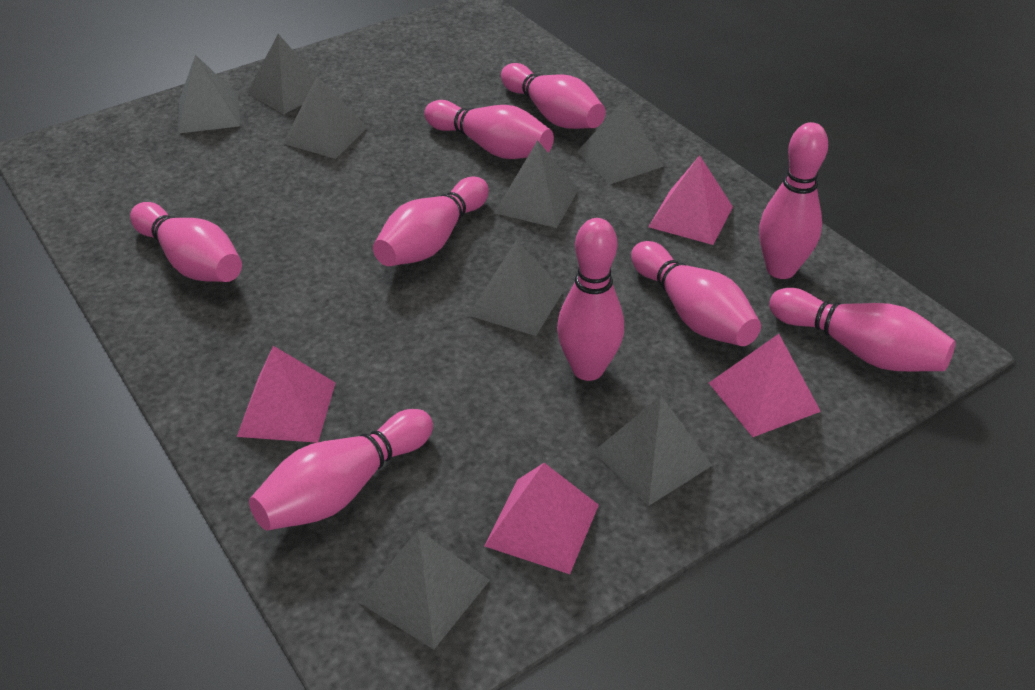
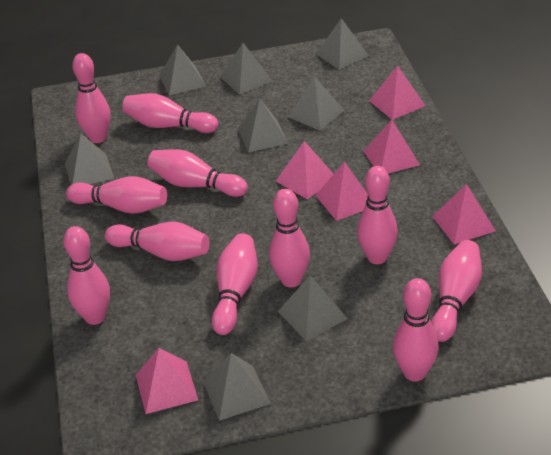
pink bowling pin: [130,202,242,282] [249,409,433,530] [373,177,489,266] [424,100,554,159] [501,63,606,129] [557,218,624,381] [631,241,761,346] [759,122,828,279] [769,288,956,372] = 9 -> [63,226,110,325] [66,176,167,214] [72,53,110,143] [105,222,210,261] [122,93,218,133] [148,149,248,197] [212,233,258,335] [269,189,310,288] [357,166,398,264] [393,278,439,382] [431,240,482,342] = 11
pink pyramid: [237,346,335,443] [485,463,599,574] [648,155,733,245] [709,334,821,437] = 4 -> [136,348,198,414] [276,141,334,199] [315,162,368,221] [364,120,420,174] [369,66,425,120] [432,184,496,244] = 6

